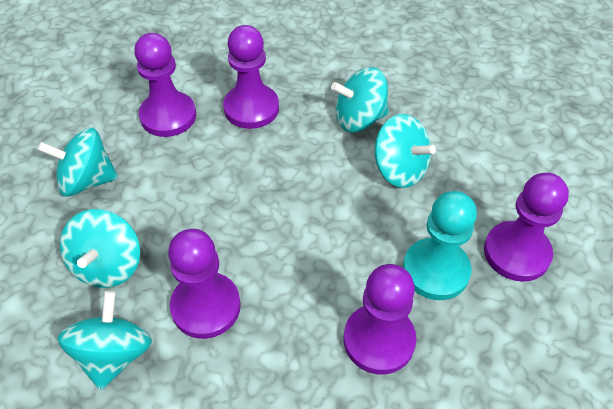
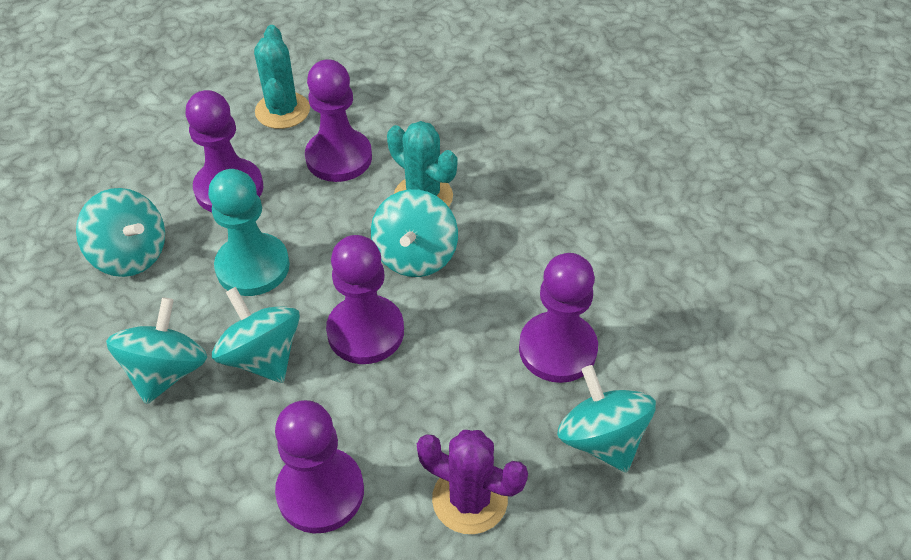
purple cactus: none = 0 -> [417,430,528,534] = 1
turquoise cactus: none = 0 -> [254,25,310,129] [387,121,457,207] = 2

